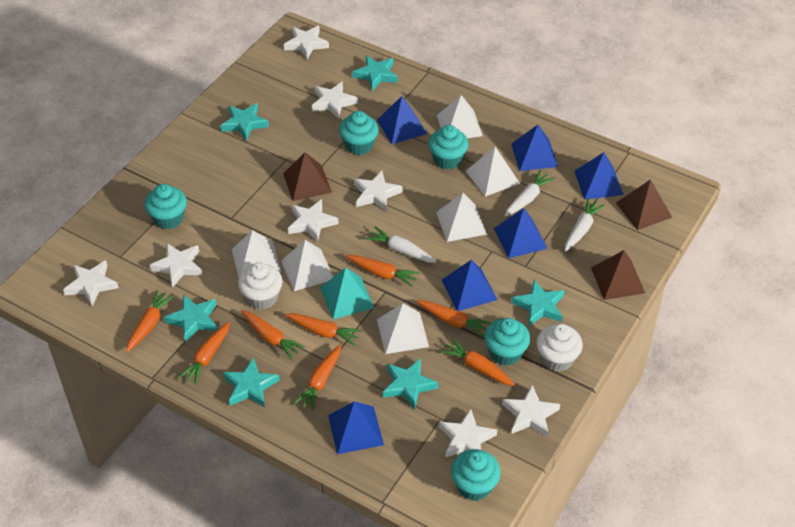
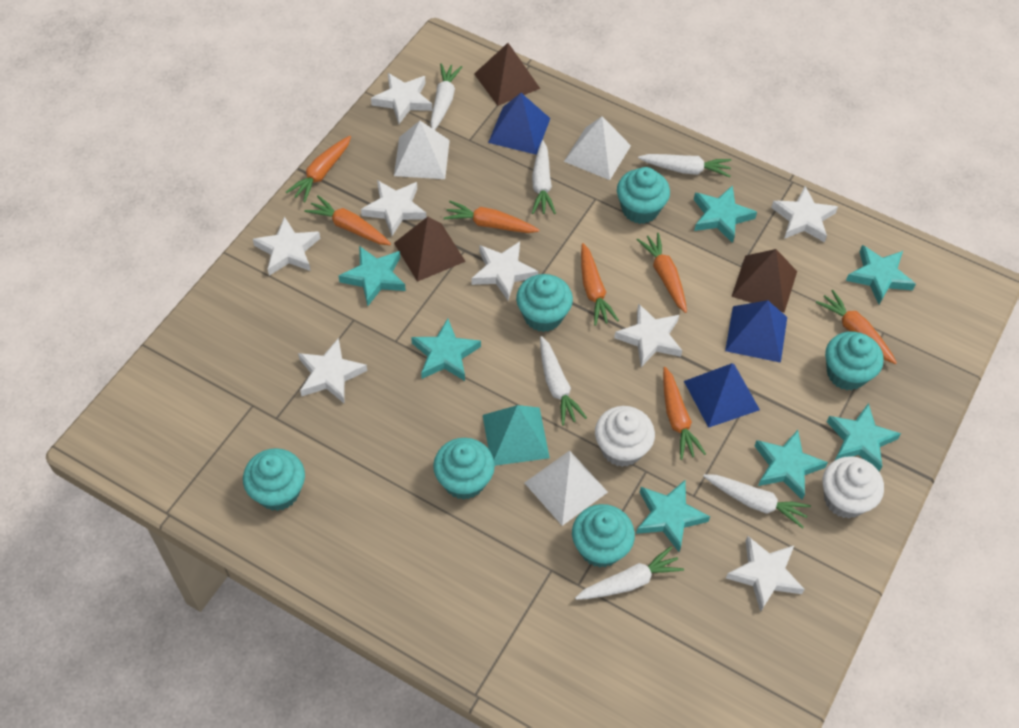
blue pyramid: [328,401,384,454] [377,96,427,144] [442,260,498,311] [494,208,548,258] [511,125,558,171] [574,152,623,200] = 6 -> [488,93,551,155] [684,363,760,428] [725,300,787,363] = 3
orange carrot: [126,290,174,352] [178,322,230,385] [241,310,305,360] [285,313,362,346] [294,345,341,411] [345,255,420,287] [416,300,491,337] [440,338,515,386] = 8 -> [286,136,351,202] [305,195,391,245] [444,201,539,233] [581,243,619,326] [637,233,687,313] [663,367,706,460] [815,290,897,364] = 7
turquoise cupcake: [145,184,187,229] [339,111,379,155] [428,125,469,169] [451,449,501,501] [484,318,530,366] = 5 -> [243,448,305,511] [433,438,495,500] [516,274,573,332] [572,504,635,568] [617,167,670,224] [825,332,884,390] = 6
turquoise star: [164,294,217,342] [221,103,269,141] [223,357,280,407] [352,55,398,91] [383,358,439,409] [512,280,565,326] = 6 -> [339,246,406,306] [411,319,481,381] [636,480,710,552] [694,185,757,243] [755,430,828,500] [827,403,901,471] [846,245,916,304] = 7
white carrot: [365,226,436,263] [505,170,555,217] [565,198,605,251] = 3 -> [430,63,462,130] [532,140,556,214] [540,336,587,426] [575,546,684,600] [638,154,731,177] [703,474,811,529] = 6
white pyramid: [232,230,281,277] [281,240,334,291] [377,303,429,354] [436,193,487,242] [437,95,483,138] [466,147,520,197] = 6 -> [394,121,450,179] [524,451,608,526] [564,116,631,180] = 3

